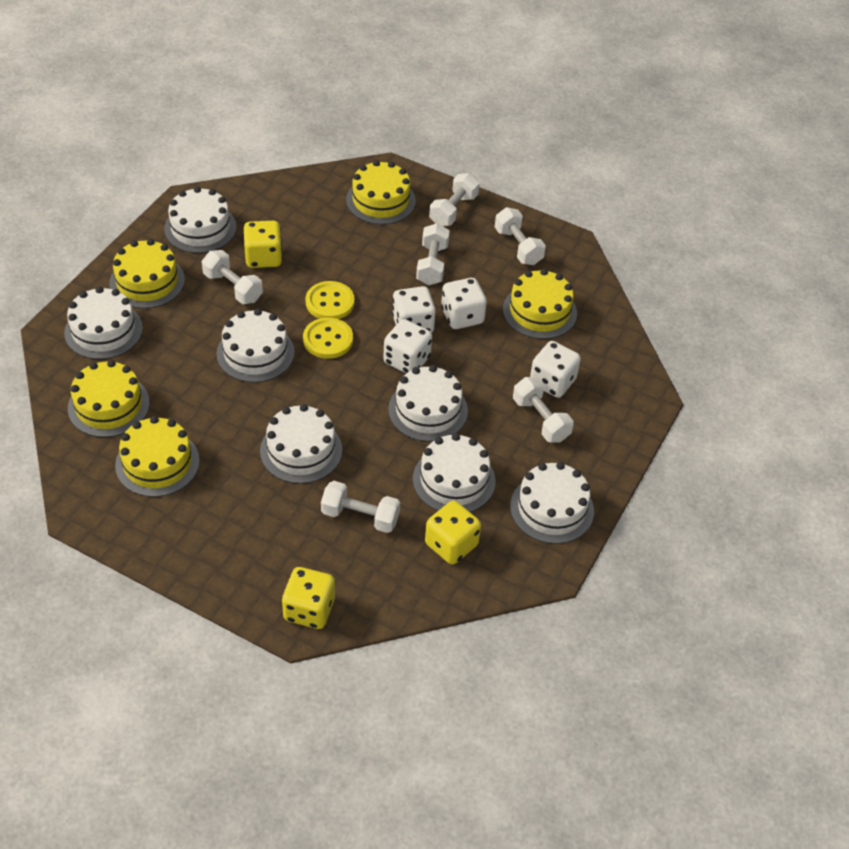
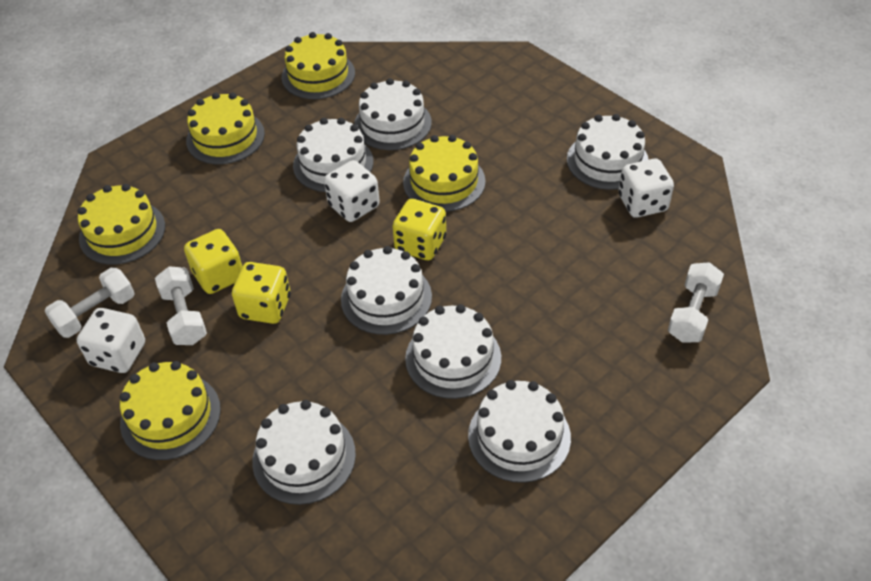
white dice: [383,319,432,373] [392,286,436,333] [441,278,487,329] [530,341,581,398] = 4 -> [77,308,145,373] [324,160,380,222] [618,159,674,218] = 3
white dumbbell: [202,250,263,304] [321,481,400,533] [416,223,450,285] [429,173,480,226] [495,207,546,265] [513,377,574,443] = 6 -> [45,268,135,338] [155,266,207,345] [668,262,724,343] = 3
yellow button: [303,318,353,359] [305,281,355,319] = 2 -> none = 0

